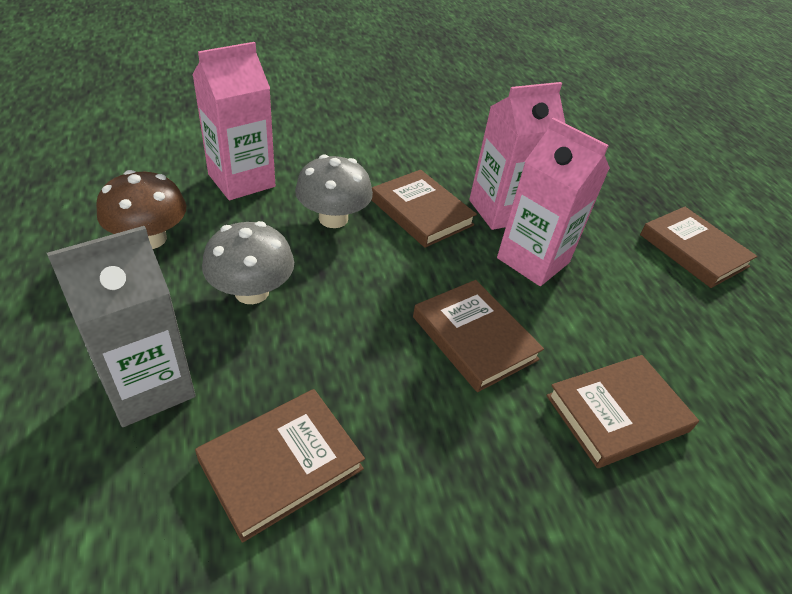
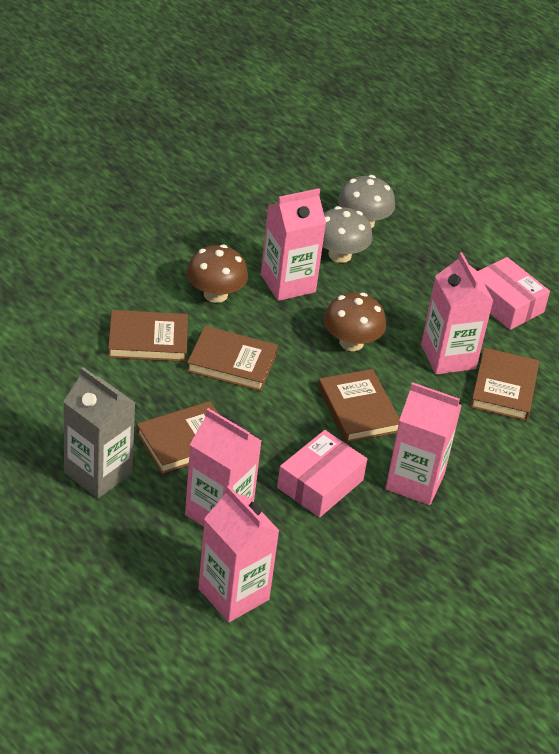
brown mushroom: [96,170,186,249] = 1 -> [187,245,248,303] [324,293,386,351] = 2
pink box: none = 0 -> [277,430,367,518] [478,257,550,330] = 2
pink carton: [192,42,275,200] [469,82,565,230] [497,117,610,286] = 3 -> [185,408,262,527] [198,486,280,623] [261,188,326,301] [385,382,462,505] [421,252,493,375] = 5

